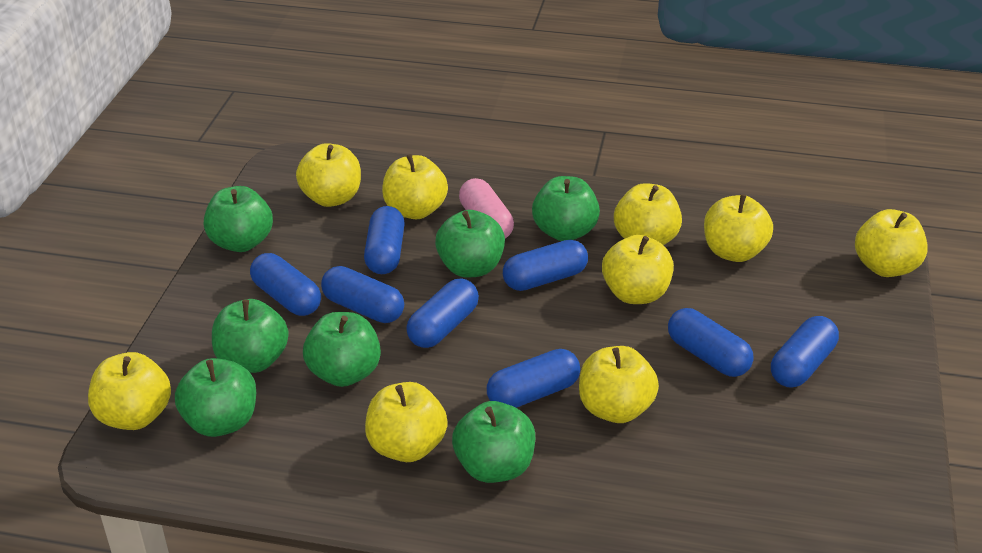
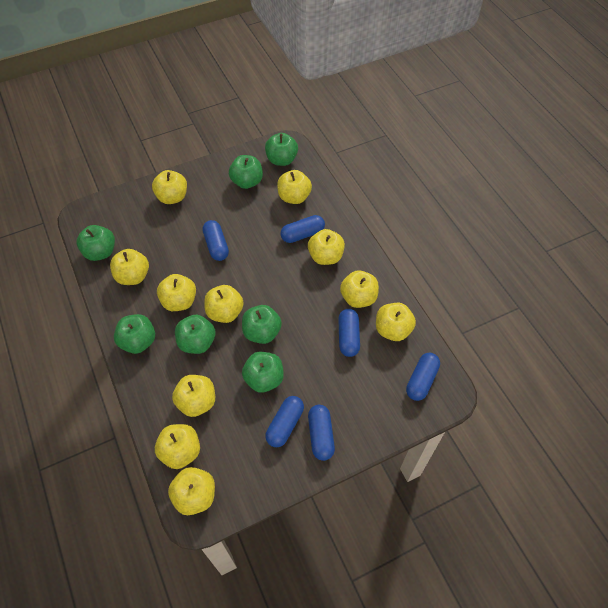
blue capsule: [250,253,321,316] [321,266,404,323] [364,206,405,274] [406,279,479,348] [487,349,580,408] [503,240,588,291] [668,308,754,377] [771,316,839,387] = 8 -> [202,220,229,261] [265,396,304,447] [281,215,325,243] [308,405,335,461] [338,309,360,357] [406,353,440,401] = 6
pink capsule: [459,178,514,238] = 1 -> none = 0
yellow apple: [88,352,171,430] [296,143,361,207] [365,382,448,462] [382,154,448,219] [579,346,659,423] [602,235,674,304] [614,183,682,245] [704,194,773,262] [855,209,928,277] = 9 -> [110,249,149,285] [152,170,187,204] [155,424,200,469] [157,274,196,311] [168,467,215,515] [172,375,215,417] [204,285,244,323] [277,170,312,204] [308,229,345,265] [340,270,379,308] [376,303,416,341] = 11

